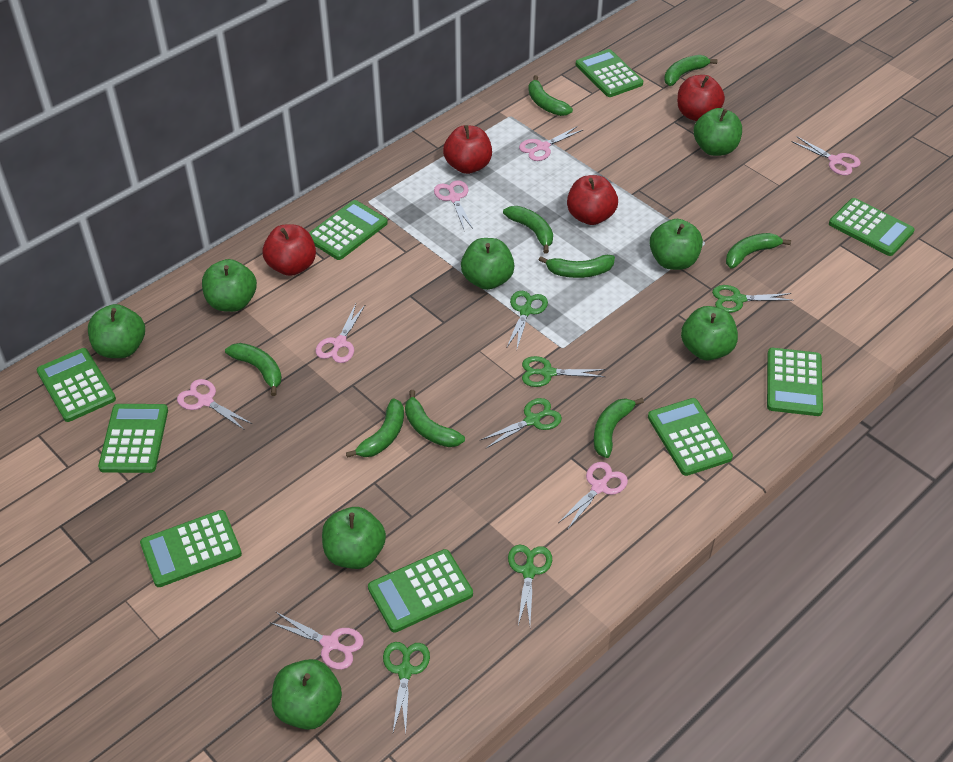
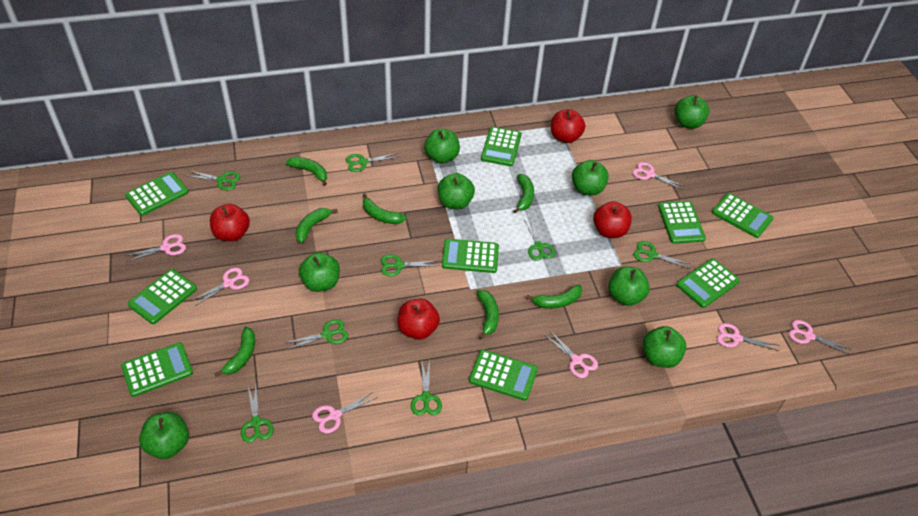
green banana: [225,343,282,396] [346,398,404,458] [405,390,465,447] [503,206,553,253] [528,75,573,116] [539,255,615,278] [594,398,644,458] [664,55,718,86] [726,233,791,269] = 9 -> [214,327,255,377] [286,157,327,186] [295,208,338,243] [363,193,406,224] [477,290,499,340] [513,174,534,213] [526,285,582,309] = 7
green scissors: [383,642,430,733] [481,398,562,448] [507,291,548,348] [508,545,552,625] [522,356,605,387] [712,285,792,313] = 6 -> [188,171,240,190] [241,386,273,443] [286,319,348,350] [346,153,399,172] [381,254,439,276] [411,360,442,415] [524,217,555,261] [633,241,690,269] = 8

